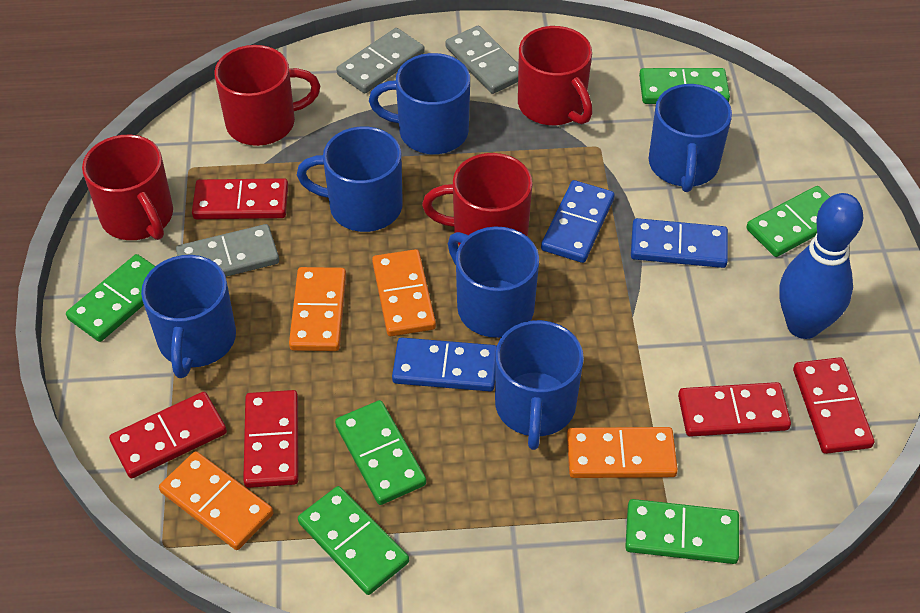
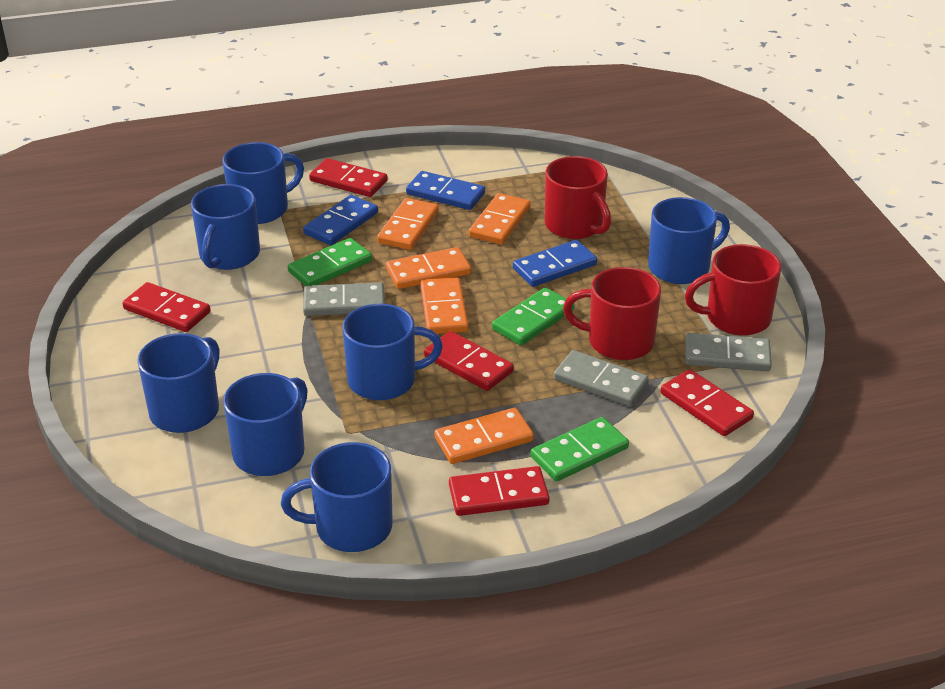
blue bowling pin: [779,193,863,339] = 1 -> none = 0
blue mug: [141,255,236,378] [297,126,403,232] [369,53,470,154] [448,226,539,338] [495,320,584,450] [649,84,732,192] = 6 -> [137,333,220,433] [191,184,260,270] [222,142,304,224] [223,373,308,476] [281,442,393,552] [342,304,443,400] [648,197,730,284] = 7
green domino: [66,254,155,342] [298,486,409,595] [335,400,426,505] [625,499,739,564] [639,68,730,104] [746,186,830,257] = 6 -> [288,238,372,286] [492,288,574,345] [531,417,629,482] = 3
orange domino: [159,451,273,550] [289,267,346,351] [372,249,436,336] [567,427,678,478] = 4 -> [377,198,439,250] [386,247,471,289] [420,277,468,334] [435,408,534,464] [469,193,530,245] = 5
red mug: [82,135,173,240] [214,45,320,146] [422,153,532,245] [518,26,593,125] = 4 -> [545,156,611,239] [563,267,661,360] [685,244,781,336] = 3

